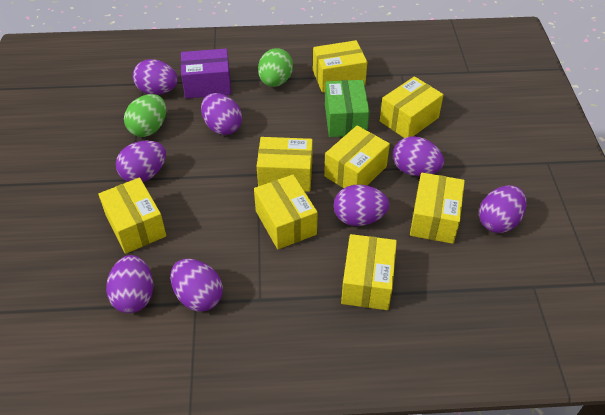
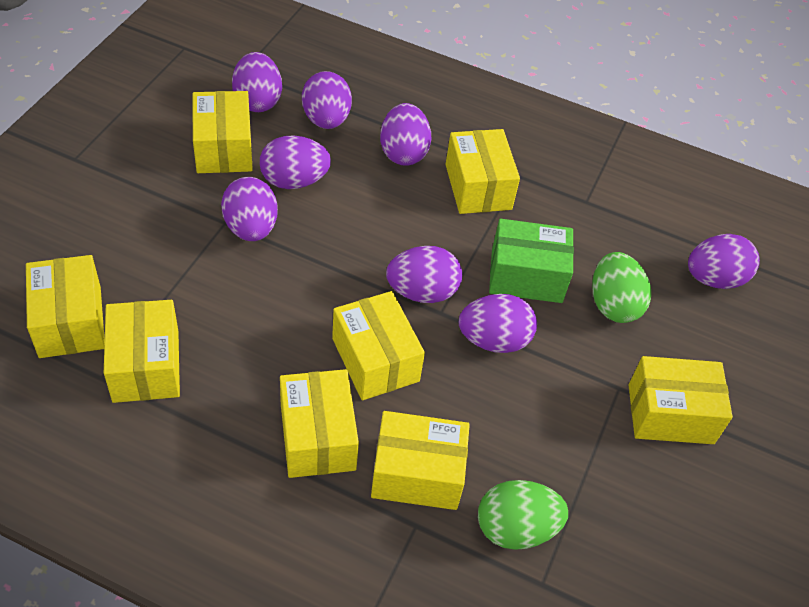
purple box: [181,49,231,98] = 1 -> none = 0

